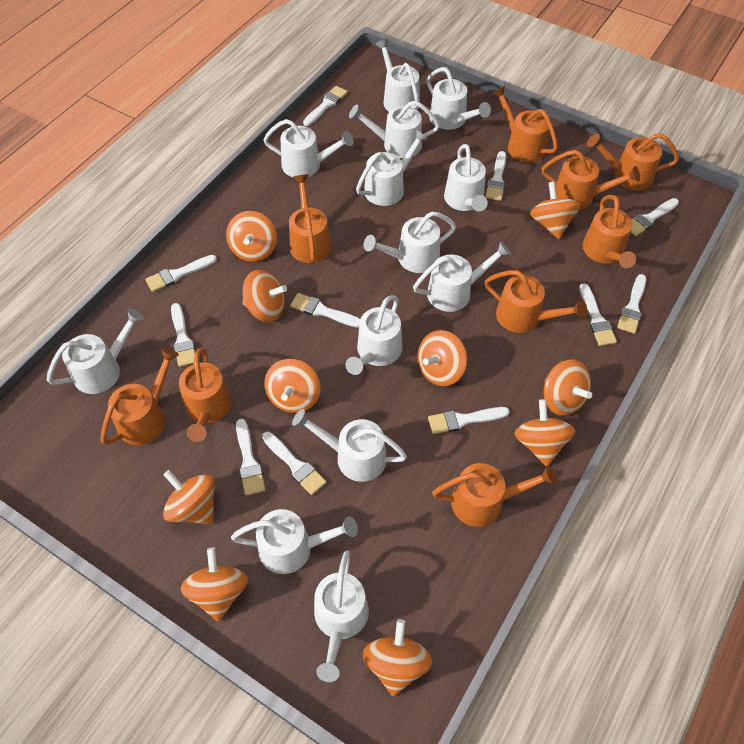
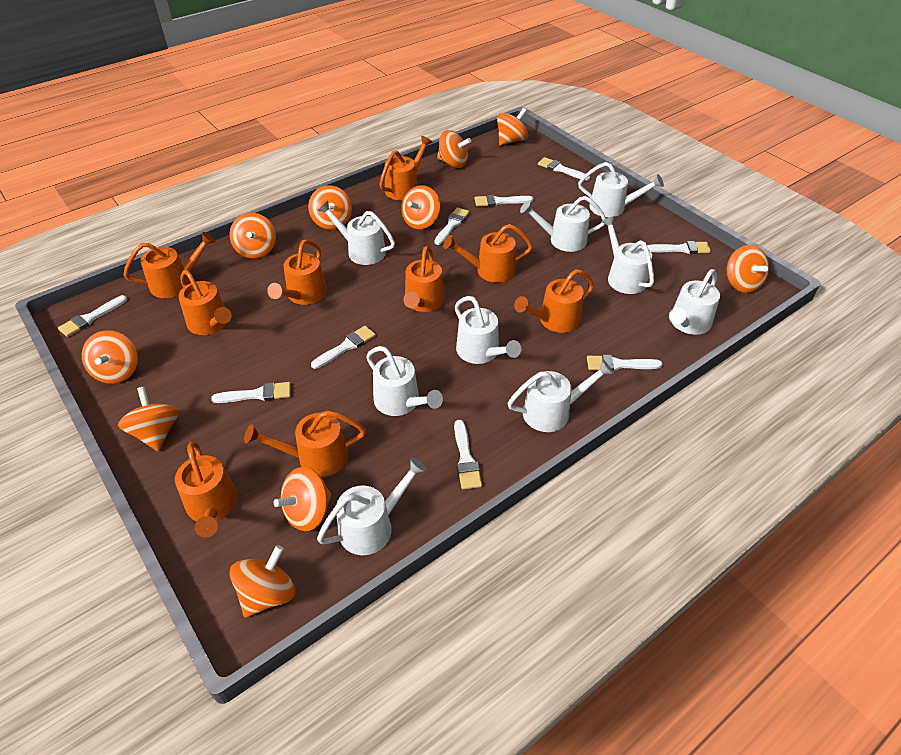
white brush: [145,255,217,292] [171,303,195,367] [236,419,266,496] [262,432,327,495] [290,293,360,328] [303,86,348,126] [428,407,510,434] [485,151,506,201] [579,283,617,346] [617,274,646,334] [630,198,679,236] = 11 -> [58,295,127,337] [211,382,291,403] [311,326,376,369] [434,207,470,245] [454,420,482,489] [475,195,534,207] [538,157,590,181] [587,355,663,371] [647,241,711,254] = 9
white watering can: [47,309,144,394] [231,509,358,574] [263,119,354,177] [292,409,407,482] [314,550,369,682] [345,295,402,375] [349,101,440,158] [356,130,428,206] [364,212,456,273] [376,39,420,112] [413,241,511,312] [426,67,491,130] [444,144,488,212] = 13 -> [317,457,427,555] [318,201,395,265] [366,346,443,416] [455,296,521,364] [508,360,614,432] [520,196,606,252] [578,162,664,217] [601,216,654,294] [669,269,720,335] = 9

